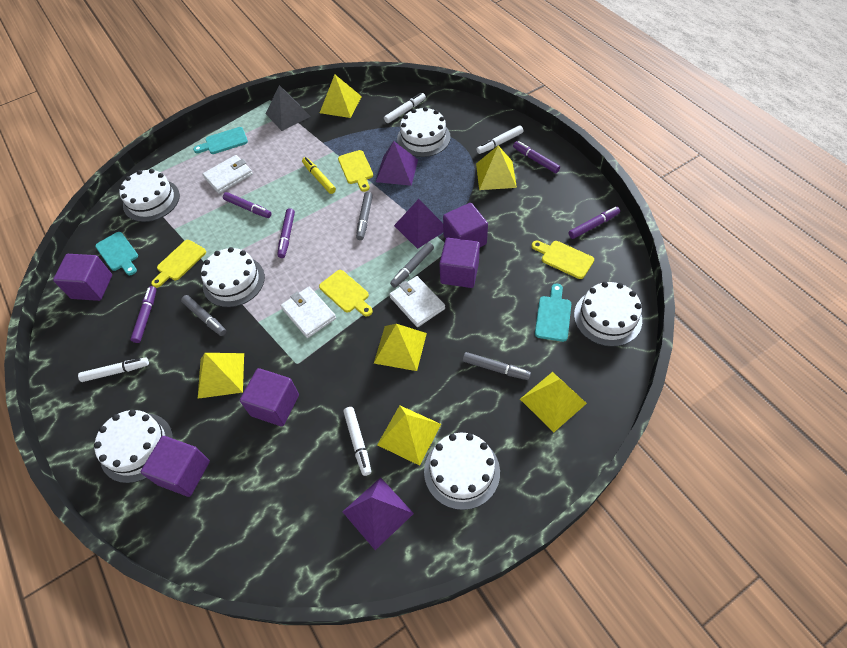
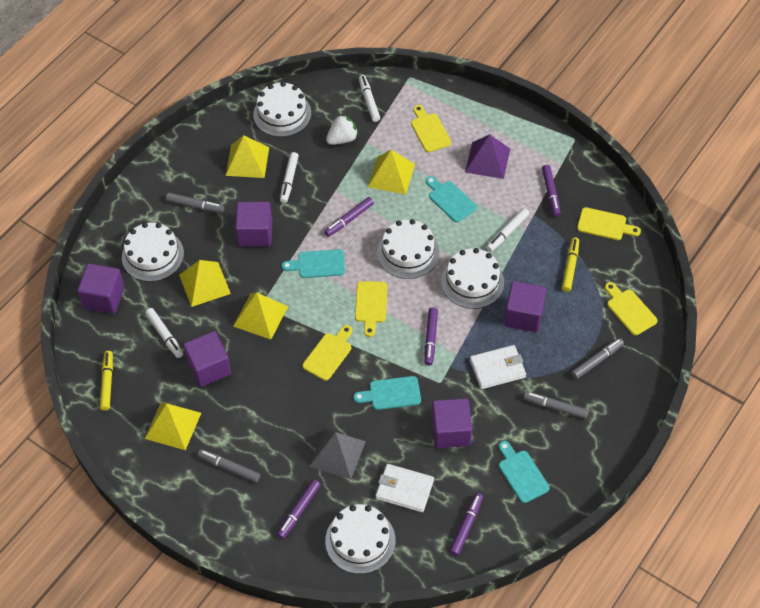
purple pyramid: [343,477,414,550] [376,141,418,186] [394,199,444,249] = 3 -> [465,134,510,179] = 1
turquoise cutting board: [95,232,138,275] [193,127,248,154] [535,284,571,342] = 3 -> [282,249,345,278] [353,376,421,410] [426,176,477,222] [499,441,549,503] = 4
white cake: [94,410,173,483] [119,169,180,222] [201,247,265,307] [397,107,451,157] [424,433,500,510] [574,282,642,347] = 6 -> [122,222,184,282] [253,82,311,137] [325,504,395,574] [377,219,439,279] [441,248,504,309] = 5
white strawberry: none = 0 -> [326,114,359,145] = 1
white wallet: [202,155,253,194] [281,287,336,338] [389,276,445,327] = 3 -> [376,464,434,512] [470,345,526,389] = 2
yellow cutting board: [151,240,206,288] [319,270,373,317] [338,150,373,192] [532,241,594,279] = 4 -> [302,325,352,381] [355,281,387,337] [411,105,451,152] [577,207,641,240] [605,282,657,335] = 5
yellow marker: [302,157,336,194] = 1 -> [100,351,113,411] [562,237,579,292] = 2
yellow pyramid: [198,353,244,399] [320,75,362,118] [374,324,427,371] [377,405,441,466] [476,146,517,190] [520,372,587,432] = 6 -> [145,402,201,450] [179,260,231,307] [226,135,269,178] [233,292,288,340] [368,150,415,195] = 5

